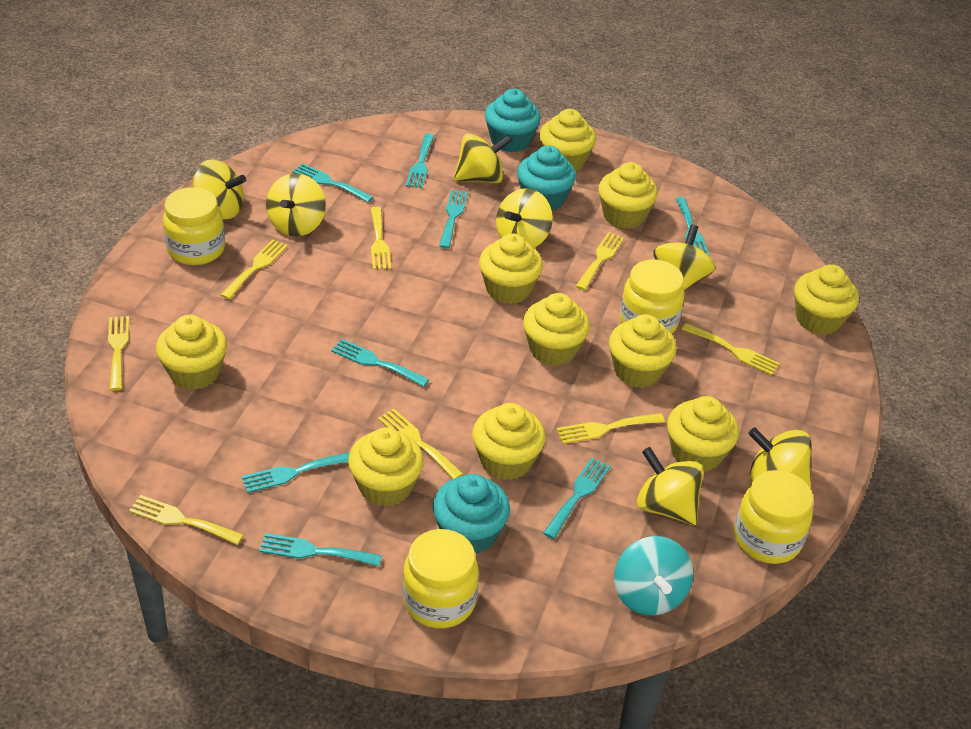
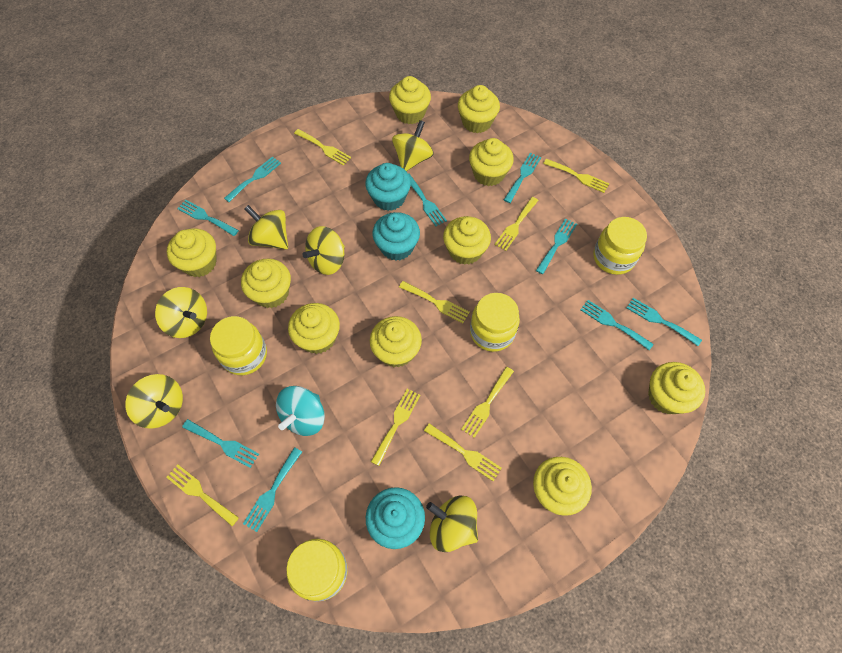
turquoise fork: [242,452,350,493] [259,533,382,566] [292,163,374,202] [331,339,429,387] [406,134,434,188] [439,190,468,249] [543,458,611,539] [675,197,710,256] = 8 -> [177,200,239,236] [182,419,259,468] [224,156,281,202] [243,447,302,532] [408,174,447,226] [504,153,541,203] [536,218,577,274] [580,300,654,350] [627,298,702,346] = 9
yellow spinning top: [193,160,246,219] [266,173,326,236] [454,133,512,183] [496,188,553,248] [637,447,704,525] [653,225,715,290] [748,428,812,489] = 7 -> [125,374,183,429] [155,287,207,338] [244,205,288,250] [302,226,345,275] [392,120,434,171] [426,496,478,552] = 6

